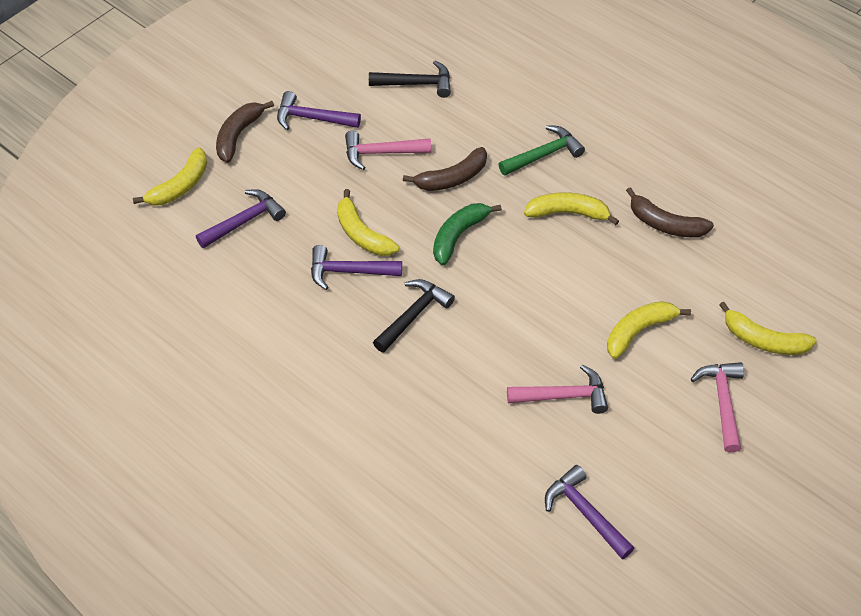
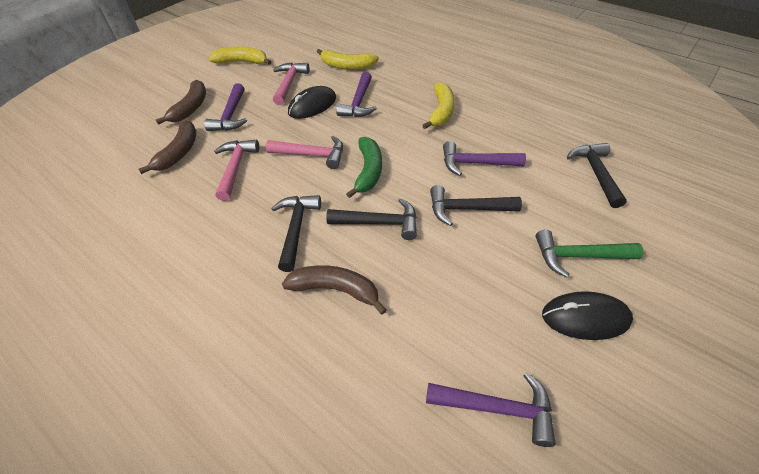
black hammer: [369,61,451,98] [373,279,455,353] = 2 -> [271,195,321,272] [326,198,417,240] [430,185,522,226] [567,143,627,208] = 4
black mouse: none = 0 -> [288,86,336,119] [542,291,633,340] = 2
yellow banana: [133,148,207,205] [337,189,399,256] [524,192,619,225] [607,301,691,359] [719,302,817,355] = 5 -> [208,47,271,65] [317,49,379,69] [422,82,455,129] = 3

